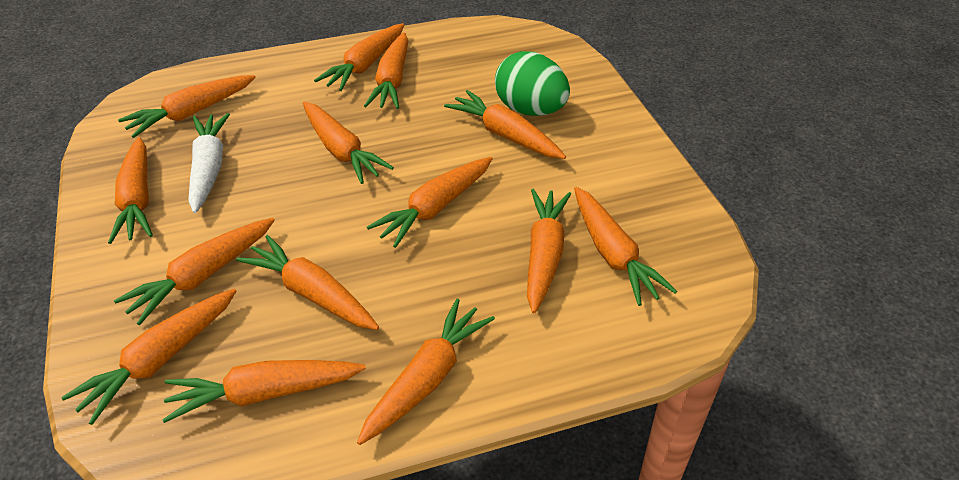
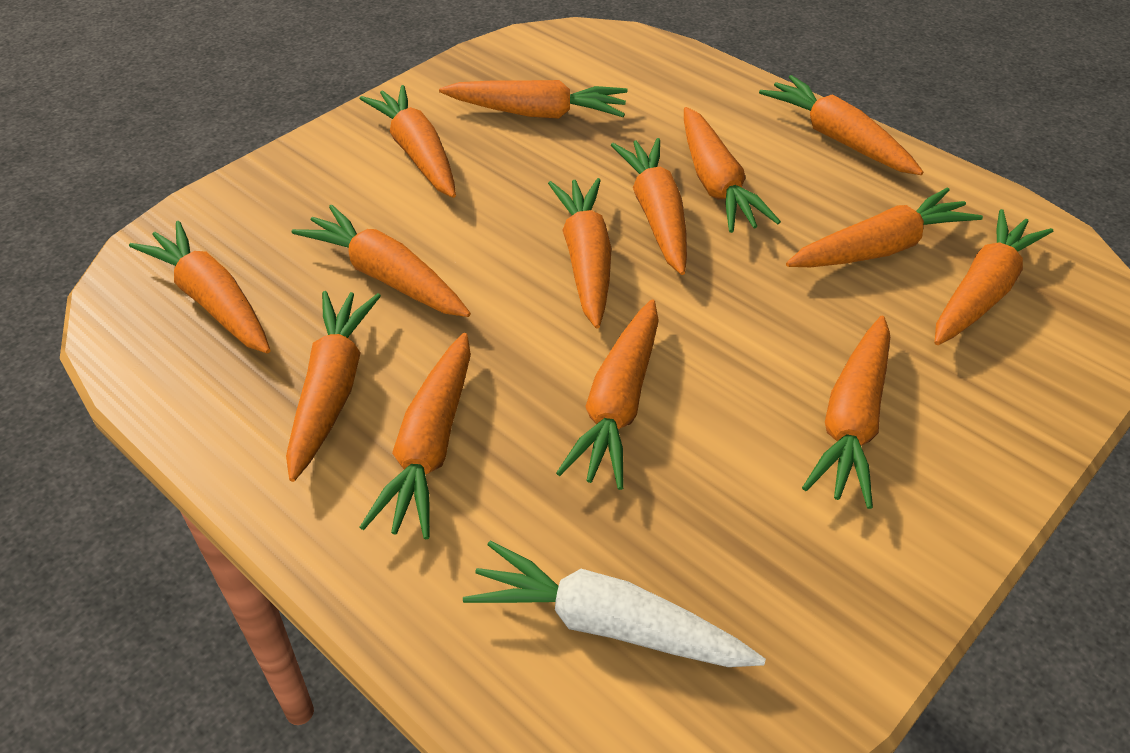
green egg: [495,51,570,116] = 1 -> none = 0

